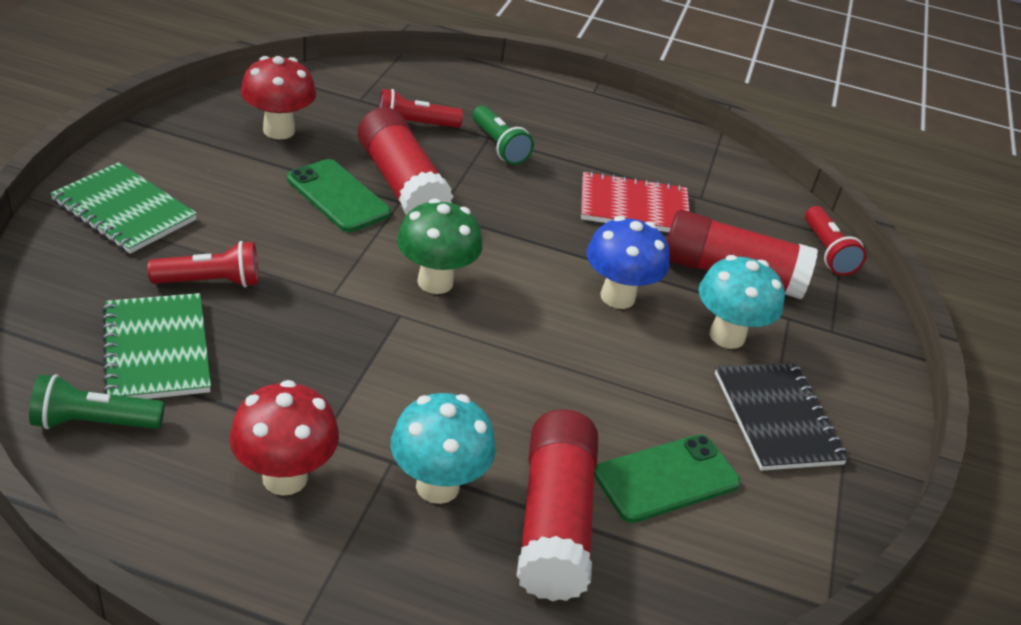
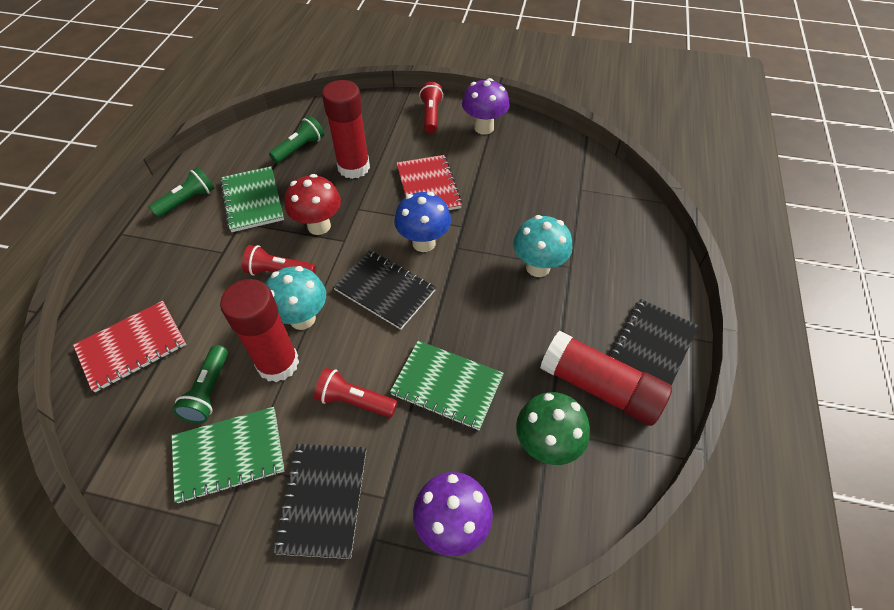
black notebook: [715,363,849,471] = 1 -> [273,444,366,559] [333,250,436,330] [610,299,699,386] = 3
green flashlight: [29,374,165,429] [473,106,534,165] = 2 -> [149,167,215,218] [173,345,228,423] [269,116,324,163] = 3
green notebook: [50,162,197,254] [102,293,211,399] = 2 -> [172,407,284,503] [220,167,284,232] [390,340,504,430] = 3
green phone: [287,159,391,232] [594,434,740,523] = 2 -> none = 0
purple mushroom: none = 0 -> [413,472,493,556] [462,78,510,135] = 2
red mushroom: [230,380,339,496] [241,56,316,139] = 2 -> [285,174,341,235] = 1
red notebook: [581,171,690,232] = 1 -> [73,301,186,392] [397,155,462,210] = 2

